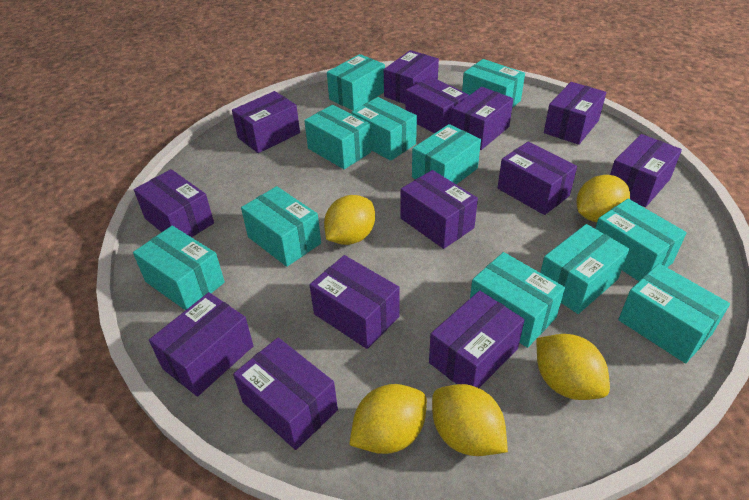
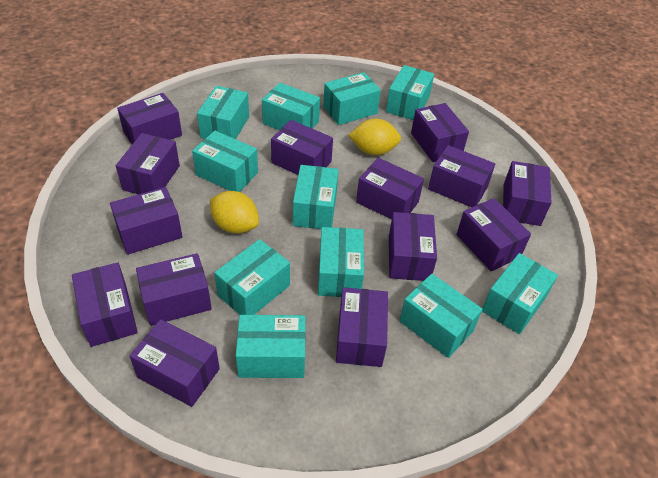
purple box: [134,169,214,237] [149,292,254,397] [232,91,300,153] [233,338,338,450] [310,255,400,349] [384,50,439,104] [401,170,478,249] [406,77,469,133] [429,290,525,388] [451,87,513,150] [498,142,577,215] [544,82,606,145] [610,134,682,207] = 13 -> [72,262,138,347] [110,187,182,255] [116,133,180,194] [117,93,182,144] [129,319,220,407] [136,253,212,326] [271,120,333,175] [336,287,388,367] [356,158,424,220] [389,212,437,281] [411,103,469,162] [428,145,495,208] [456,198,531,271] [503,161,552,226] = 14
yellow lemon: [324,195,375,245] [349,384,427,454] [432,384,508,456] [536,334,610,400] [577,175,630,222] = 5 -> [210,191,259,234] [348,119,401,155] = 2

